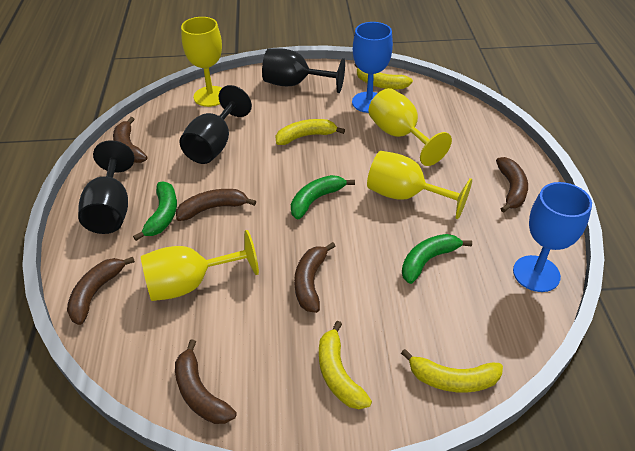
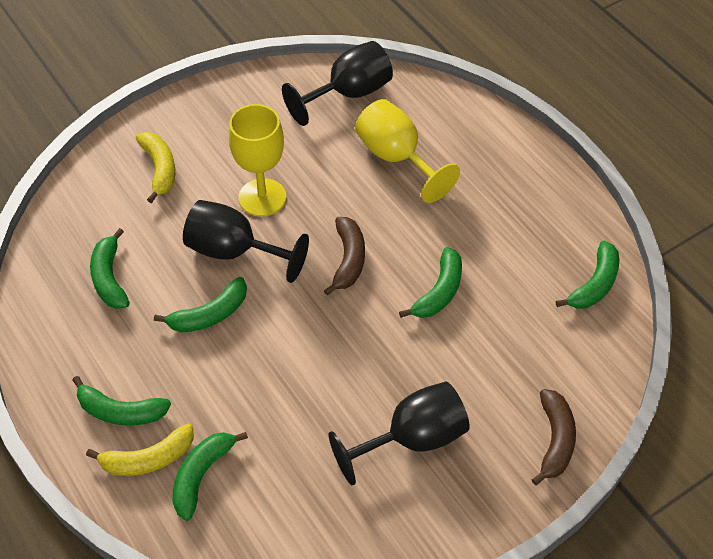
blue goblet: [352,22,393,113] [513,182,592,292] = 2 -> none = 0
brown banana: [67,257,135,325] [113,117,147,163] [175,339,237,424] [176,189,256,221] [294,242,336,313] [496,157,528,213] = 6 -> [324,217,365,295] [532,389,576,485] = 2
green banana: [133,182,177,241] [291,175,355,220] [402,234,472,284] = 3 -> [73,376,171,426] [90,228,130,309] [154,277,247,332] [172,432,248,521] [399,247,462,318] [556,241,619,309] = 6
yellow banana: [275,119,345,145] [319,321,372,409] [355,64,413,90] [401,349,503,393] = 4 -> [86,423,194,476] [136,132,175,203] = 2
yellow goblet: [141,230,259,301] [181,17,222,107] [367,151,472,219] [368,88,452,166] = 4 -> [229,104,286,217] [355,99,460,203] = 2

